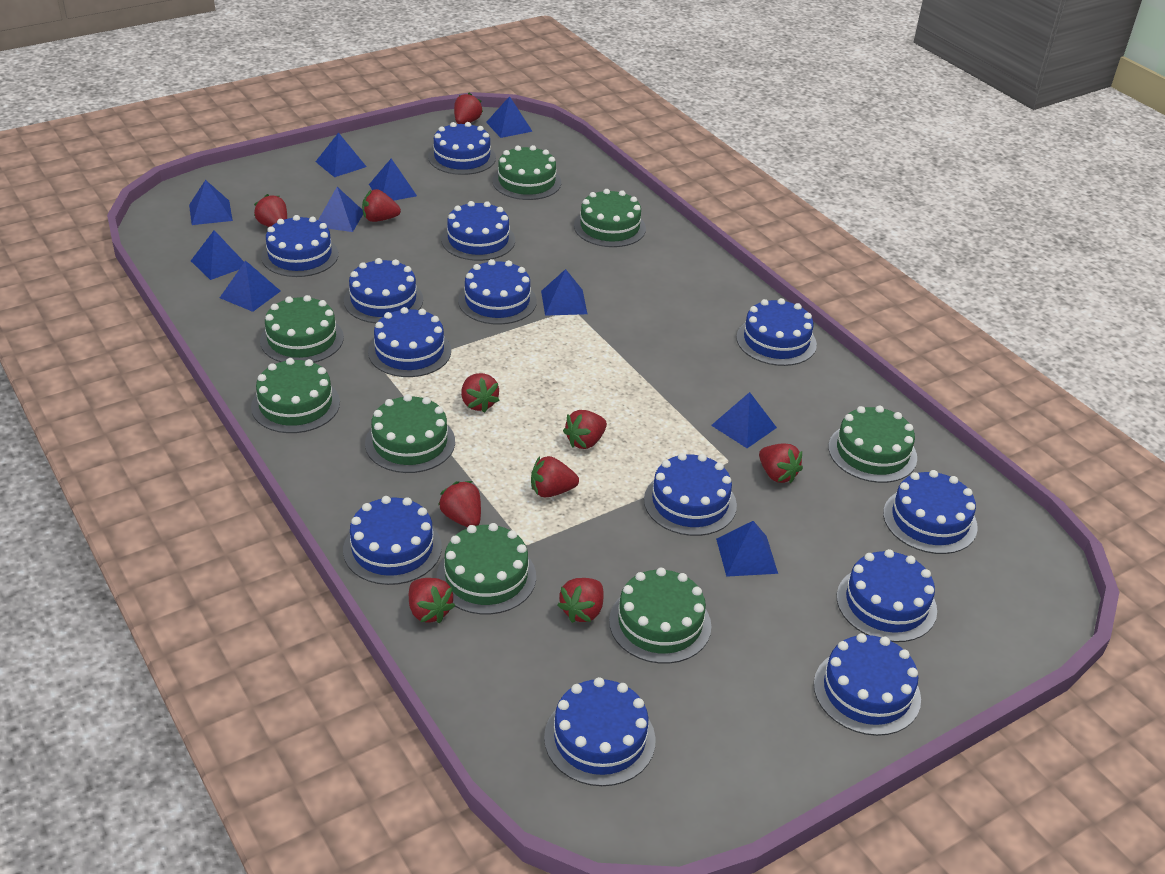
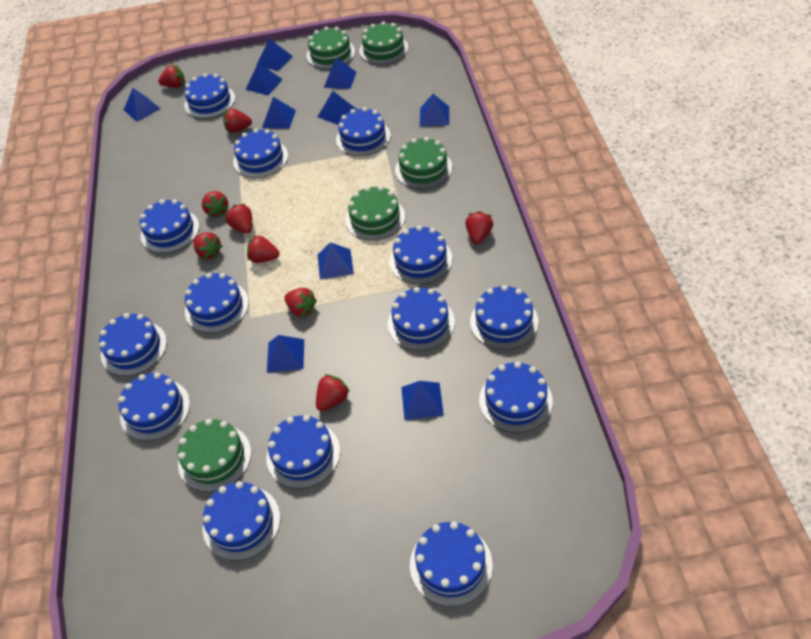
blue cake: [261,215,339,277] [343,496,442,585] [344,258,423,323] [368,307,451,377] [428,122,496,175] [441,201,515,261] [458,259,537,325] [544,677,656,786] [644,453,737,536] [736,298,817,366] [814,633,921,736] [837,549,937,642] [883,470,978,554] = 13 -> [99,313,167,376] [118,372,190,441] [140,199,199,253] [184,73,235,118] [185,273,249,333] [203,481,280,561] [233,129,288,178] [266,415,340,488] [336,107,391,156] [388,287,455,351] [389,226,452,284] [410,521,493,606] [470,285,538,350] [479,361,553,433] = 14
green cake: [251,358,340,433] [260,295,344,363] [365,394,455,473] [437,523,536,614] [492,145,561,200] [574,189,646,247] [609,568,711,664] [829,405,917,483] = 8 -> [178,419,251,492] [306,27,355,69] [345,186,405,241] [359,21,408,64] [395,137,452,189] = 5
red strawberry: [254,194,287,227] [362,189,401,222] [409,578,455,623] [438,481,481,527] [454,93,483,124] [461,373,500,413] [531,456,579,497] [557,578,604,623] [563,410,607,449] [759,443,803,484] = 10 -> [158,65,185,88] [194,232,222,259] [202,191,229,217] [223,108,252,133] [225,204,252,233] [247,235,280,263] [284,288,317,317] [316,374,350,411] [465,211,493,244] = 9

